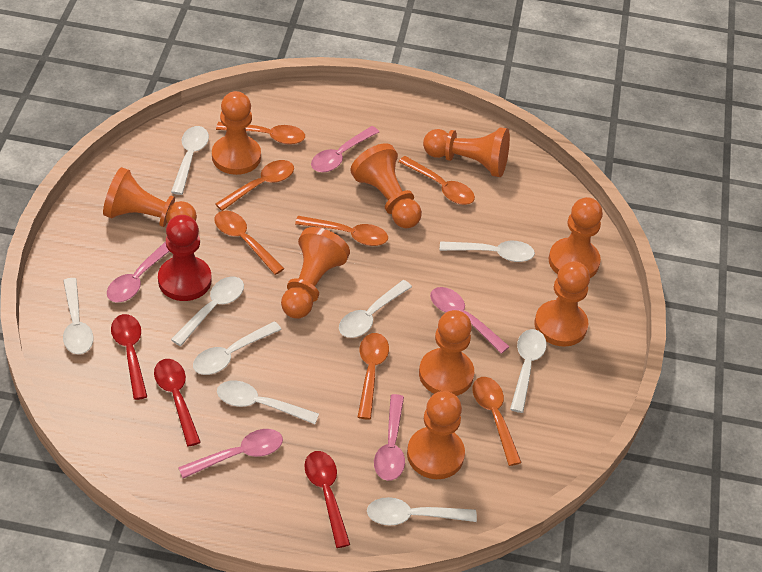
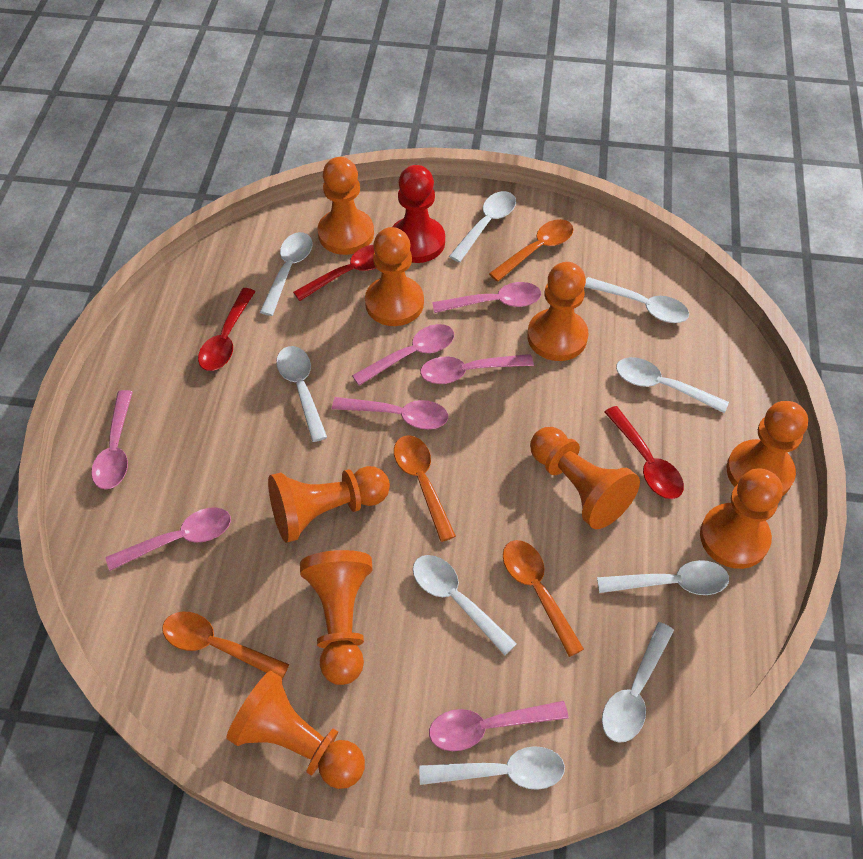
orange spoon: [214,211,284,275] [215,160,294,211] [216,122,305,145] [295,216,388,246] [358,333,389,420] [398,156,475,205] [473,377,522,466] = 7 -> [162,612,289,679] [394,435,456,542] [489,219,574,282] [503,540,584,657] = 4
pink spoon: [107,241,170,302] [178,429,283,479] [311,126,379,172] [374,394,405,481] [430,287,510,354] = 5 -> [91,390,133,490] [106,507,231,571] [332,397,448,429] [352,324,454,386] [420,354,534,384] [429,701,568,751] [432,282,541,313] = 7

